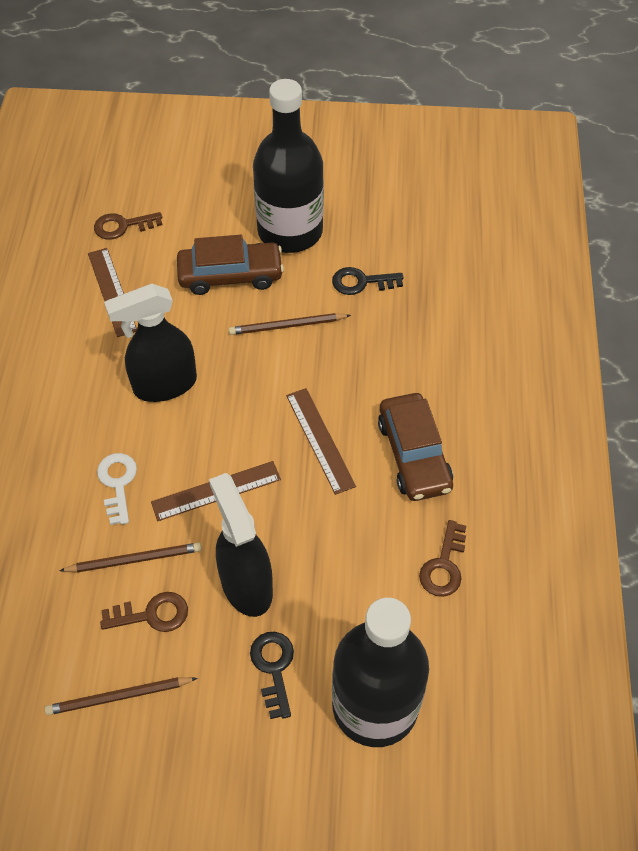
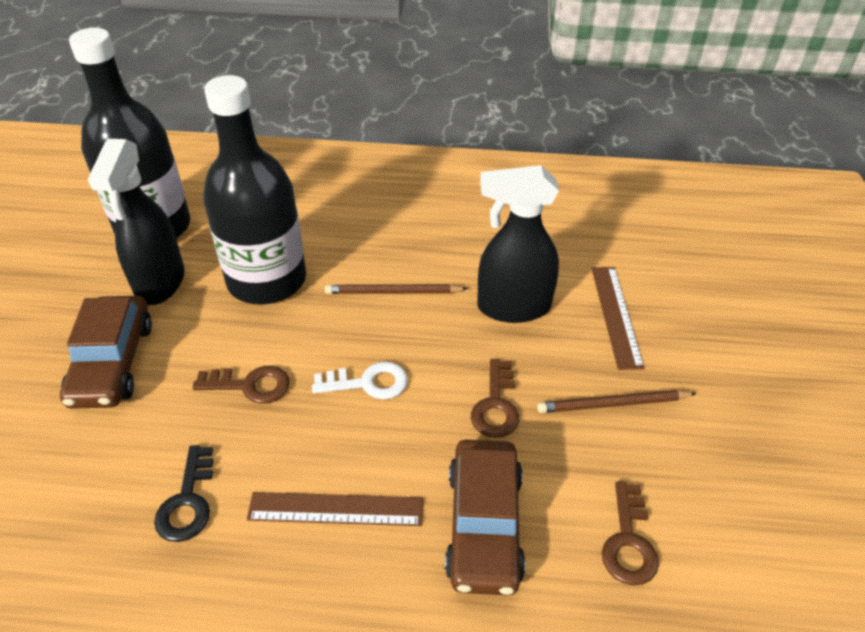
black key: [250,632,294,719] [332,267,404,295] = 2 -> [154,445,213,542] = 1
brown pencil: [45,677,198,715] [59,542,202,572] [229,313,351,335] = 3 -> [325,284,468,294] [537,390,697,413] = 2
brown ruler: [88,248,137,337] [151,461,281,521] [286,388,356,495] = 3 -> [247,492,423,526] [591,267,644,370] = 2

